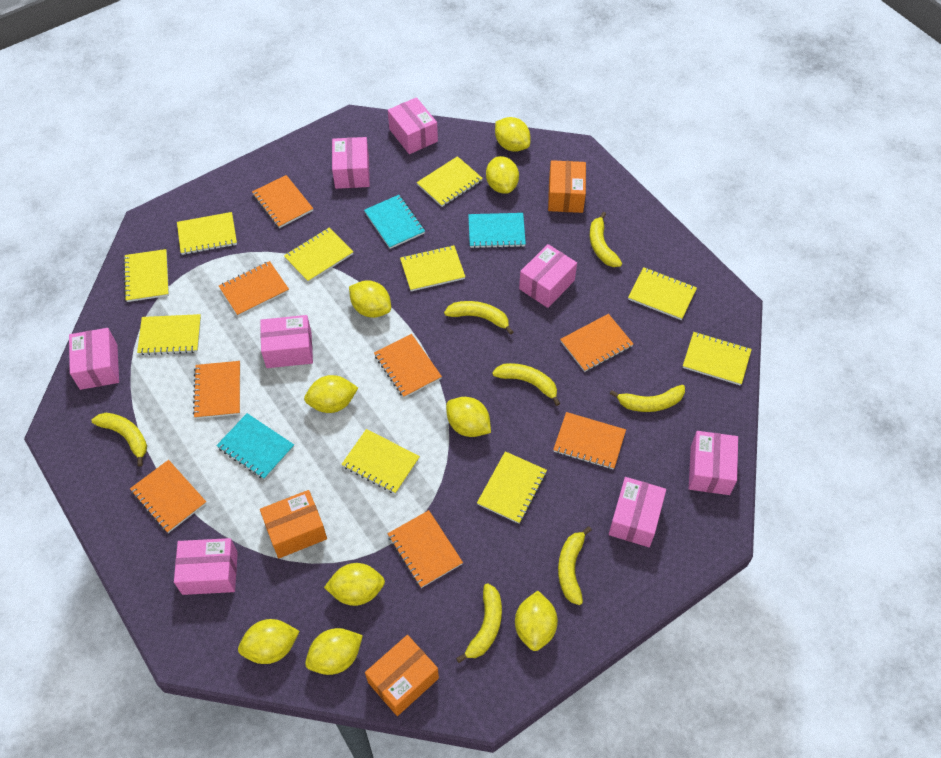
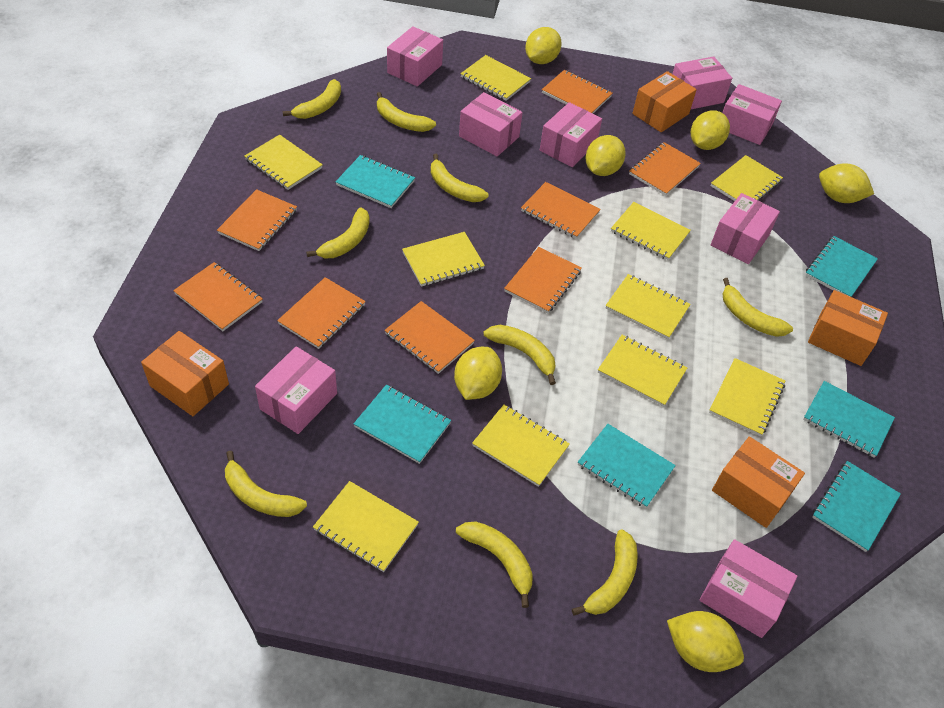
orange box: [260,490,327,558] [365,635,439,716] [548,160,586,213] = 3 -> [141,331,229,416] [633,71,697,132] [712,436,805,528] [808,290,888,366] = 4
turquoise notebook: [216,413,294,480] [364,195,425,249] [468,213,526,249] = 3 -> [335,155,415,208] [354,385,451,464] [578,424,676,508] [803,381,895,458] [805,236,878,297] [812,461,901,552] = 6
yellow banana: [92,413,147,467] [444,301,513,335] [456,583,502,663] [492,363,560,406] [558,526,591,605] [590,212,622,267] [610,385,685,412] = 7 -> [225,451,307,517] [283,79,341,119] [306,208,370,258] [377,92,436,132] [431,154,488,202] [456,521,533,608] [484,325,556,385] [572,529,638,616] [722,278,793,337] = 9
yellow lemon: [238,619,300,664] [304,375,358,413] [305,628,363,675] [324,563,385,606] [349,280,391,318] [446,397,491,437] [486,156,519,194] [495,117,531,152] [515,591,558,651] = 9 -> [454,347,502,400] [525,27,562,64] [586,135,626,176] [667,611,744,672] [691,110,730,150] [819,163,874,203] = 6

